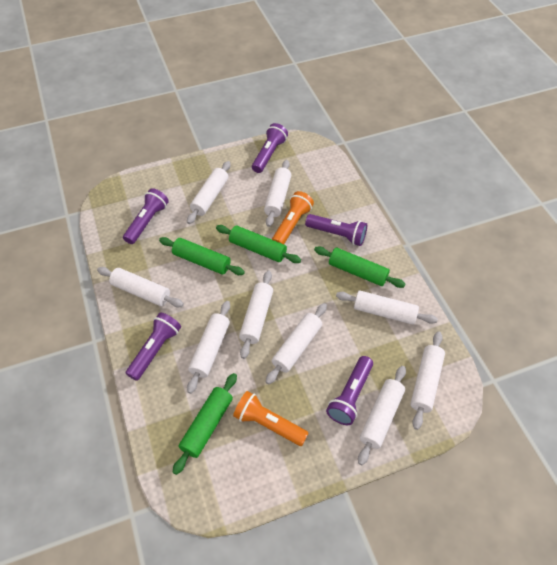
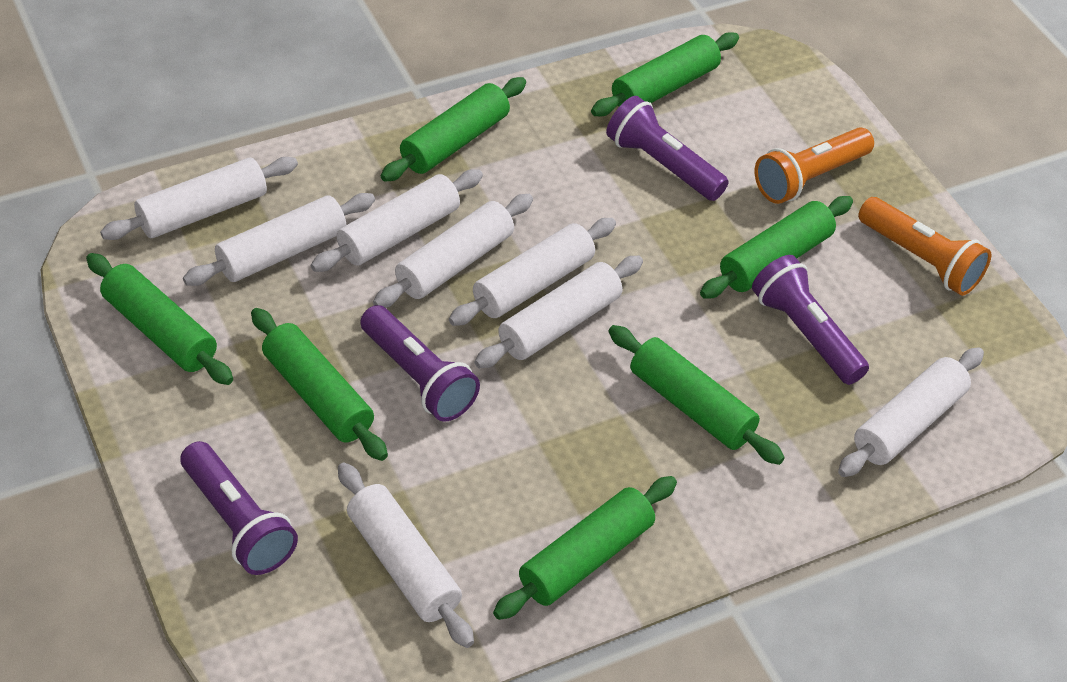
green rolling pin: [159,237,245,275] [173,373,237,475] [216,225,301,263] [314,246,406,288] = 4 -> [86,253,233,385] [251,308,388,461] [381,77,526,182] [493,476,677,620] [591,32,739,116] [608,325,785,465] [700,196,853,299] = 7
purple flashlight: [123,188,169,244] [126,312,181,381] [252,123,288,173] [305,214,367,246] [326,356,373,425] = 5 -> [180,441,298,575] [360,305,480,422] [606,96,729,201] [752,255,869,385] = 4
white rolling pin: [97,267,184,307] [187,161,230,224] [187,301,230,394] [239,271,273,359] [264,160,291,227] [266,303,327,384] [336,291,438,325] [358,366,406,465] [410,332,445,430] = 9 -> [100,157,298,240] [183,193,375,286] [311,169,483,272] [338,463,474,648] [373,194,533,308] [449,218,616,326] [474,256,643,368] [838,348,984,477] = 8

